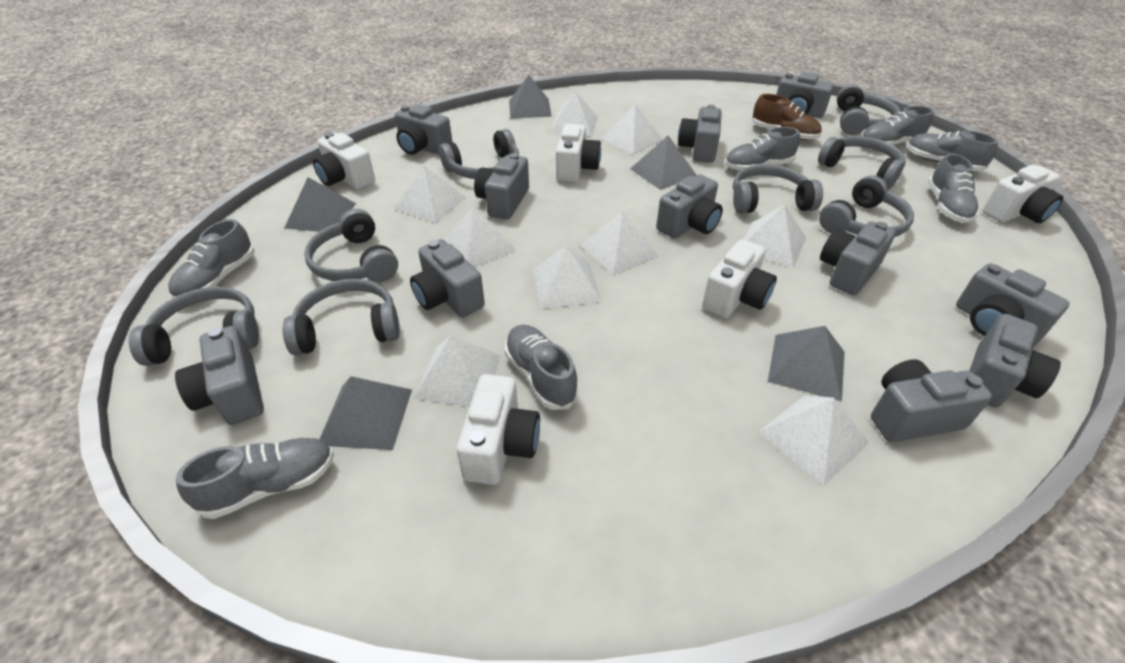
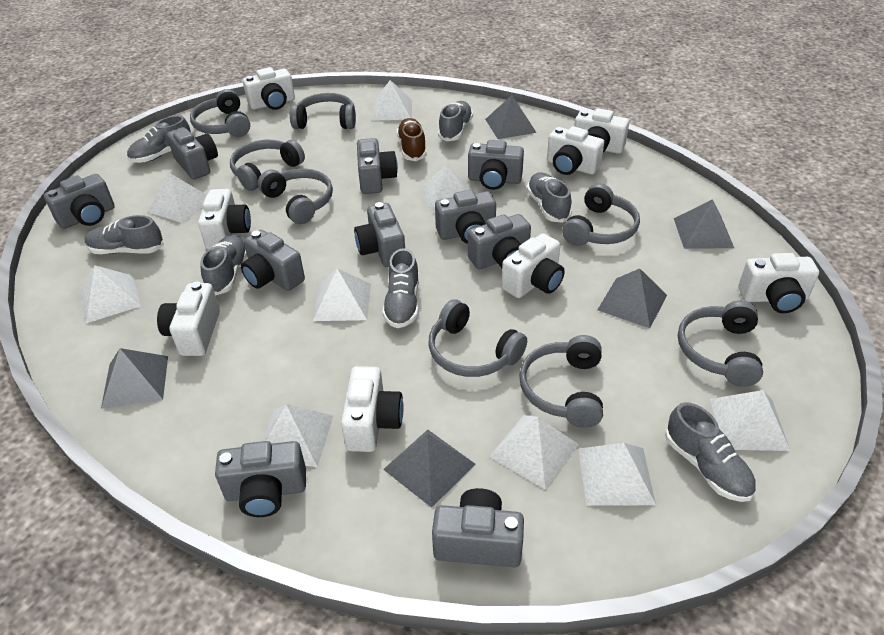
grey camera: [175,326,264,425] [395,104,452,155] [410,239,485,317] [474,153,529,219] [656,174,723,239] [678,105,722,163] [776,72,834,118] [820,221,896,295] [871,359,992,442] [956,263,1070,345] [969,314,1061,407] = 11 -> [44,174,115,229] [167,127,218,179] [215,441,306,517] [241,230,305,291] [354,202,405,267] [357,138,398,194] [432,488,524,567] [435,190,496,244] [468,140,524,190] [468,214,531,269] = 10
white camera: [313,132,375,189] [457,374,540,485] [556,124,601,182] [702,239,777,318] [982,165,1063,223] = 5 -> [157,281,220,356] [198,189,251,250] [243,67,295,110] [341,366,404,452] [501,233,565,298] [547,126,604,175] [574,108,629,154] [738,253,819,313] = 8

